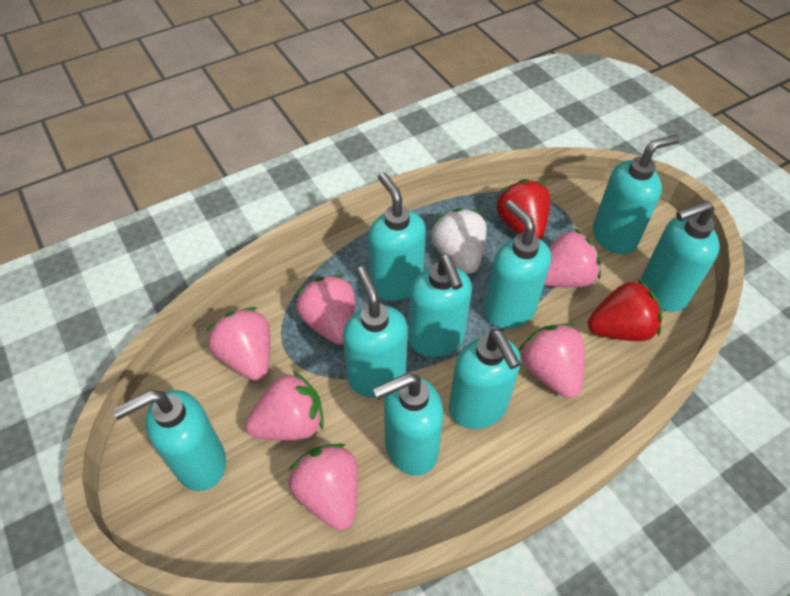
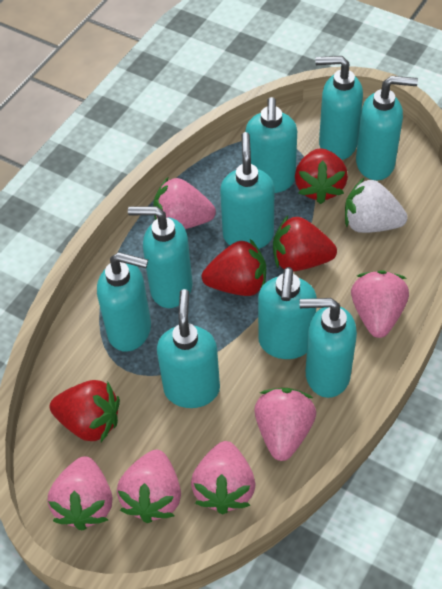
red strawberry: [495,179,551,240] [588,279,663,341] = 2 -> [50,380,120,442] [202,239,266,296] [273,216,337,271] [295,148,348,204] = 4

